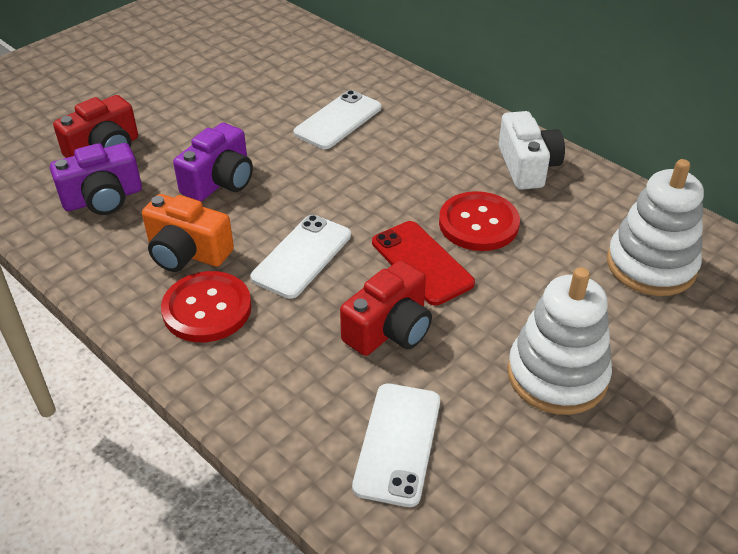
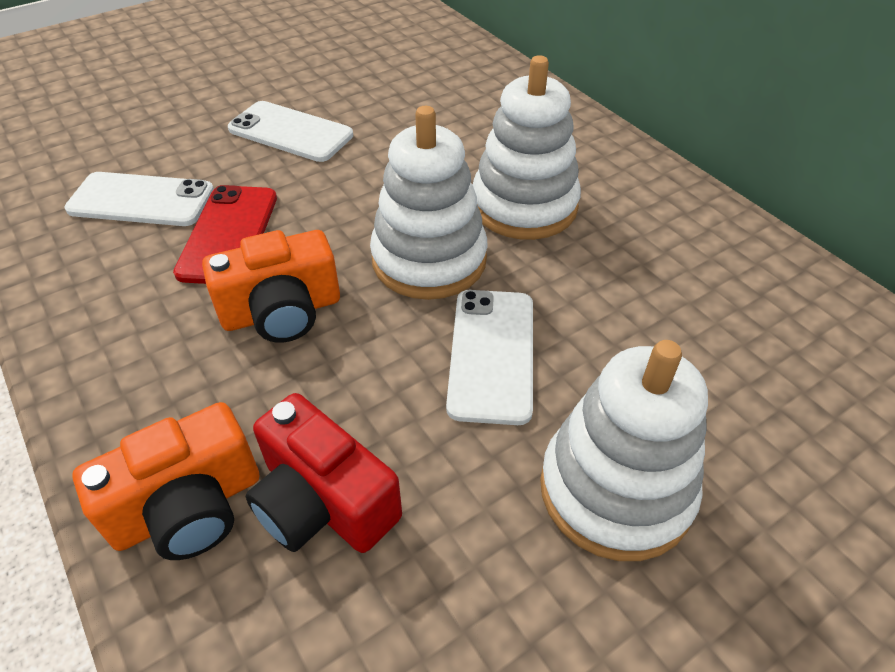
orange camera: [142,194,234,272] = 1 -> [72,402,259,560] [202,230,340,343] = 2
purple camera: [50,143,142,215] [173,123,253,202] = 2 -> none = 0
red button: [161,271,252,342] [439,191,520,251] = 2 -> none = 0
red camera: [53,95,138,158] [340,260,432,356] = 2 -> [246,393,402,553] = 1
white camera: [499,111,565,190] = 1 -> none = 0
white stacking toy: [507,267,612,415] [607,159,704,296] = 2 -> [370,106,488,300] [473,55,581,240] [540,340,708,561] = 3

